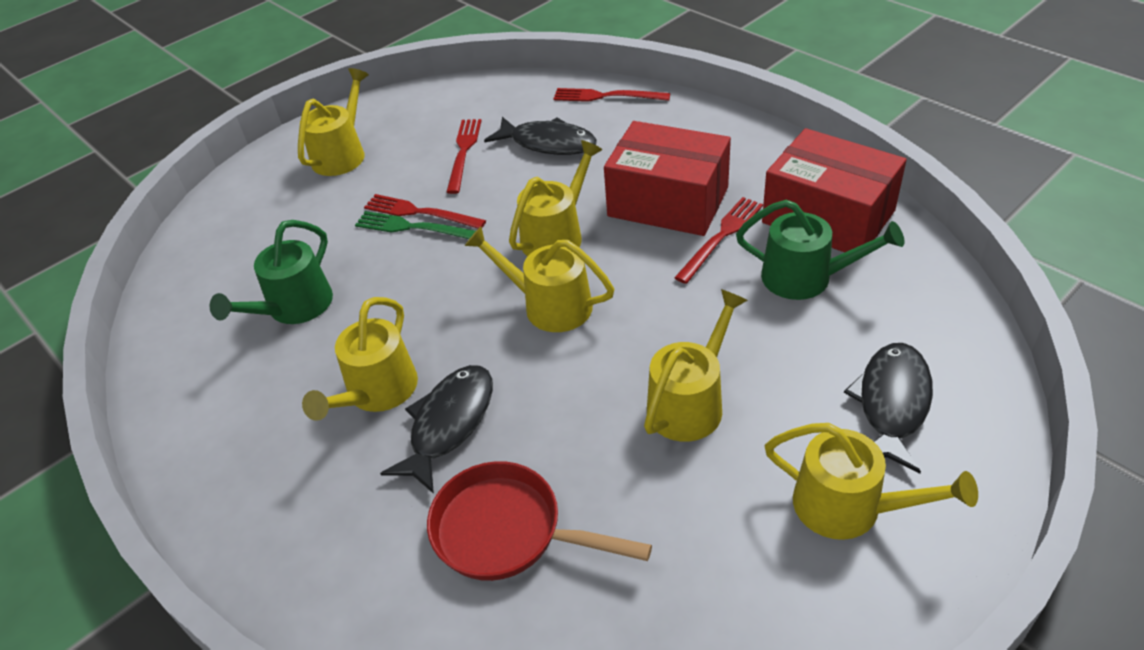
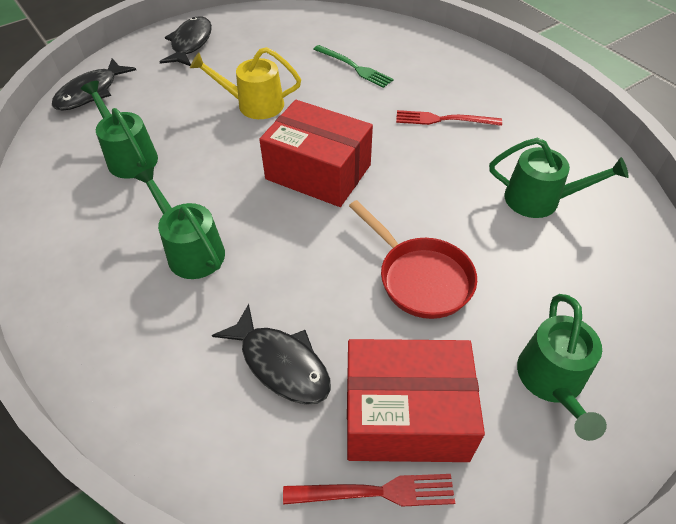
green watering can: [210,220,333,324] [736,200,904,300] = 2 -> [81,81,158,179] [134,167,225,279] [489,138,629,218] [517,294,607,441] = 4
red fork: [364,194,486,228] [447,119,482,194] [553,88,671,102] [674,197,763,284] = 4 -> [283,474,455,507] [396,110,502,126] = 2
yellow watering can: [298,68,369,176] [302,297,418,421] [465,226,614,332] [509,140,602,257] [644,289,748,442] [765,423,978,540] = 6 -> [190,47,301,119] = 1

